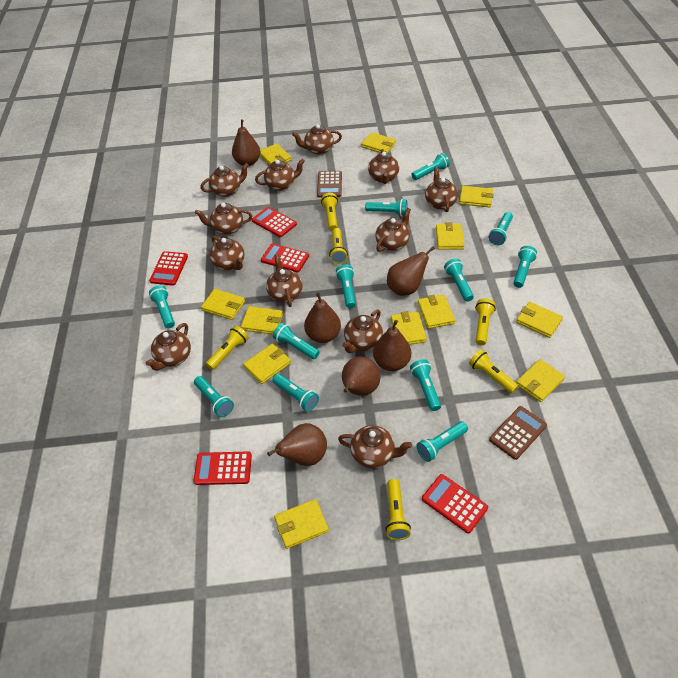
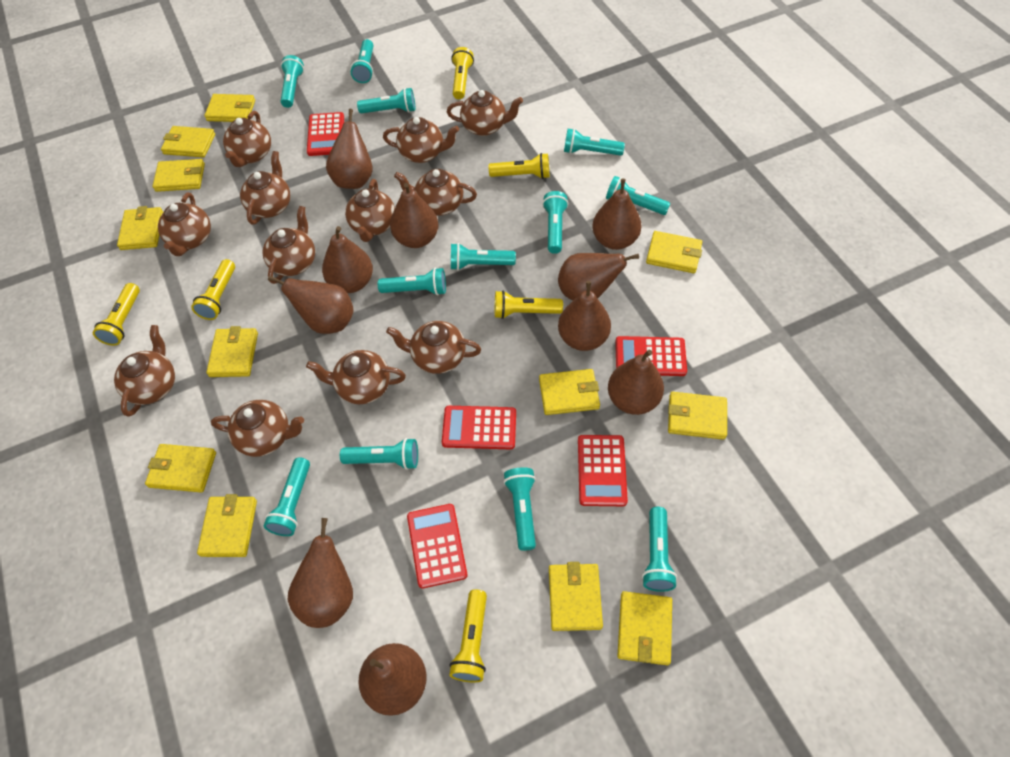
brown calculator: [317,171,342,198] [489,406,547,460] = 2 -> none = 0
brown pear: [232,119,260,166] [267,423,327,466] [304,292,341,343] [342,357,381,396] [373,320,411,371] [387,246,435,296] = 6 -> [268,276,354,334] [288,518,353,628] [322,226,373,293] [326,109,373,189] [359,643,427,716] [390,183,439,248] [558,253,639,300] [558,281,611,351] [592,179,642,250] [608,350,664,415] = 10

